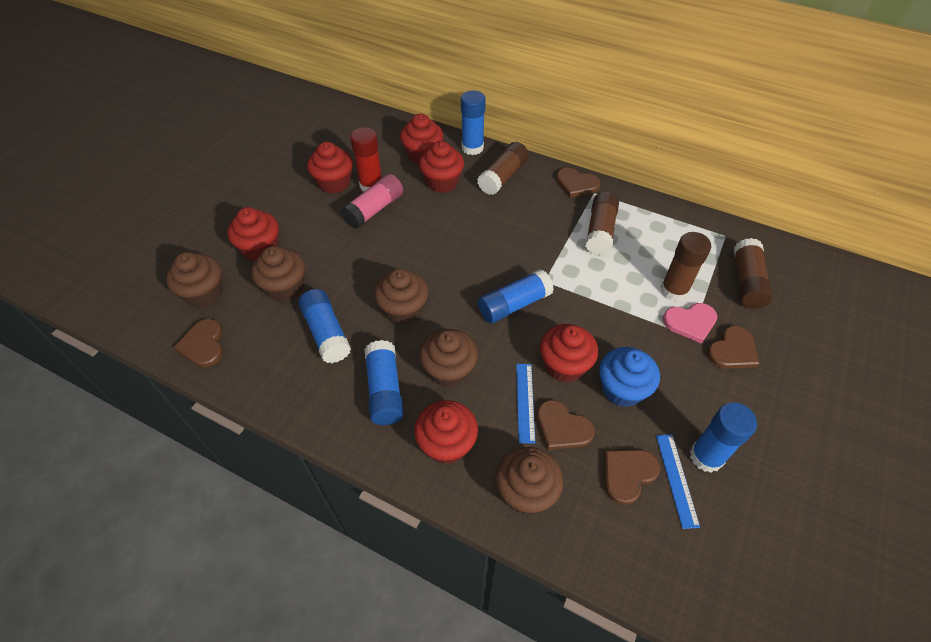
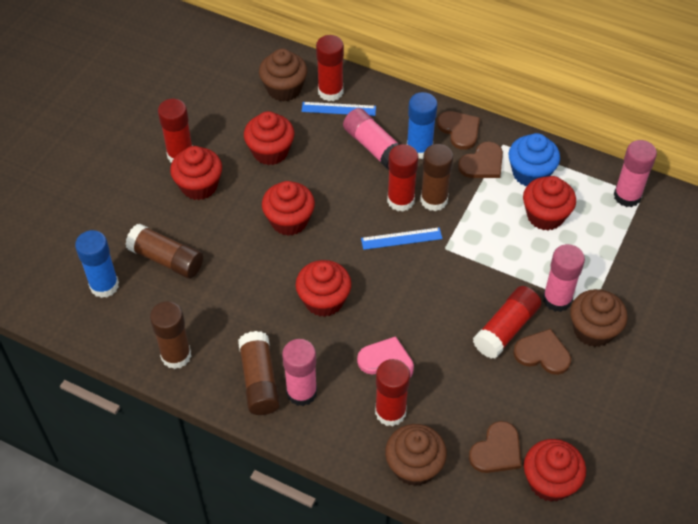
blue glue stick: [299,289,351,363] [365,340,404,425] [461,90,486,155] [478,269,554,324] [690,402,757,473] = 5 -> [75,230,119,298] [407,92,438,159] = 2
brown cupcake: [166,252,223,308] [251,246,305,302] [374,269,428,325] [419,329,478,388] [496,447,563,514] = 5 -> [259,49,307,102] [385,424,447,486] [570,289,628,347] = 3
brown heart: [174,319,223,367] [537,400,595,450] [556,168,601,197] [604,450,660,505] [707,326,759,369] = 5 -> [437,111,480,150] [458,142,503,178] [469,421,522,473] [513,329,571,375] = 4
pink glue stick: [341,174,403,229] = 1 -> [282,339,317,406] [343,108,400,170] [543,244,585,312] [614,140,657,207] = 4
red glue stick: [350,127,382,192] = 1 -> [158,99,192,163] [316,35,344,101] [375,359,410,427] [387,144,419,212] [473,286,541,359] = 5

